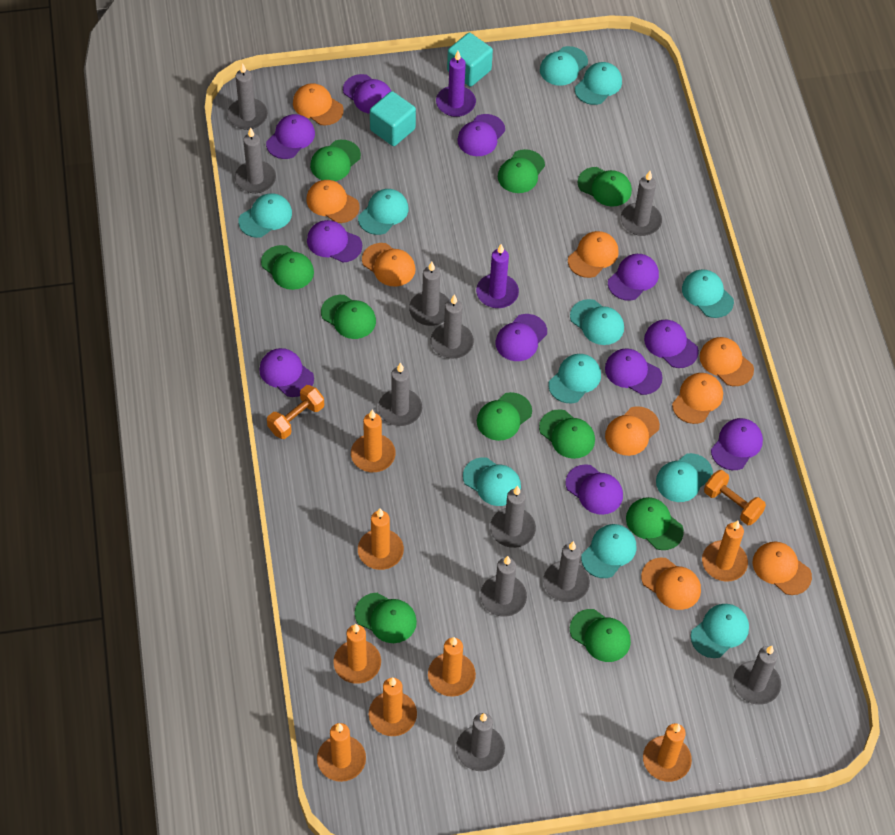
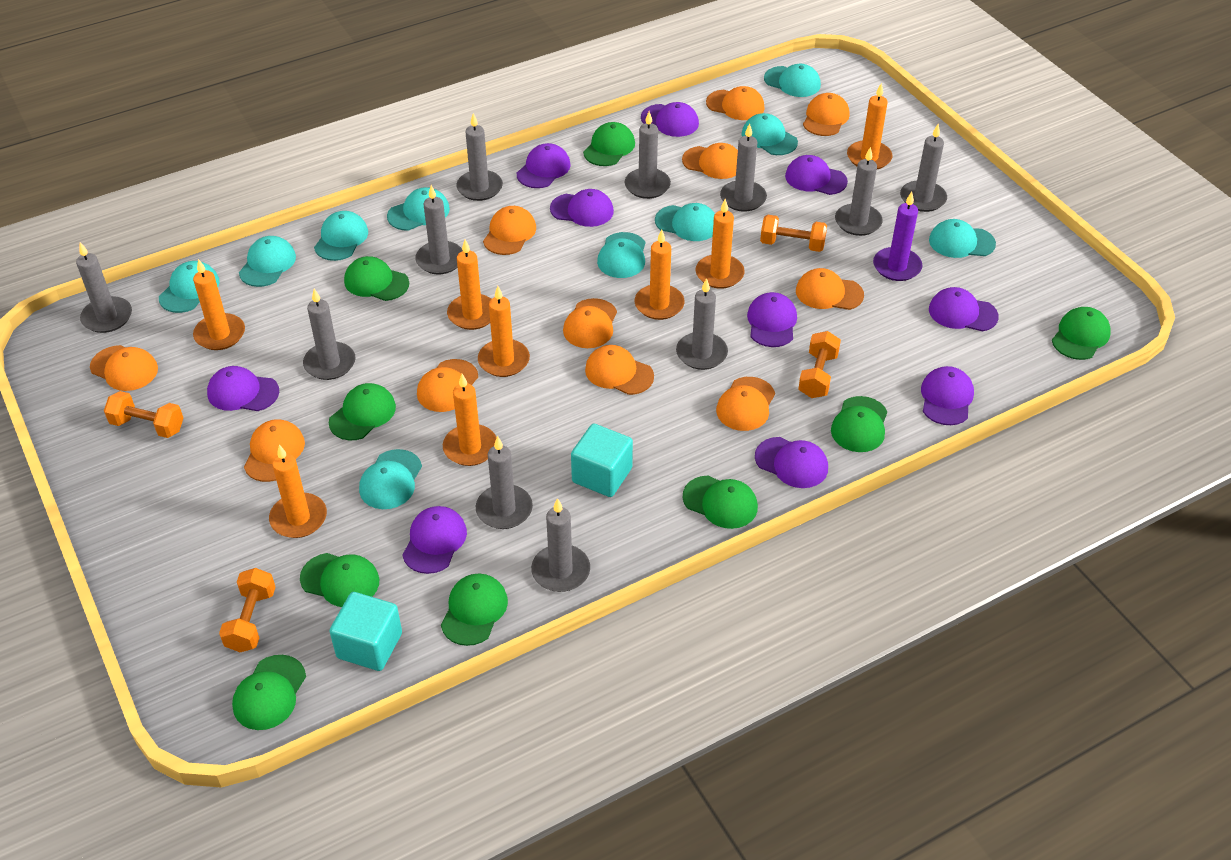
green cap: [261,245,314,290] [310,140,361,181] [321,295,376,339] [354,593,417,643] [477,392,532,441] [498,149,545,193] [539,409,595,459] [570,609,631,662] [578,167,632,207] [626,497,684,550] = 10 -> [232,655,306,730] [300,553,379,607] [329,383,396,440] [344,256,409,301] [441,574,508,646] [583,122,635,166] [683,476,758,529] [831,396,887,452] [1052,307,1111,360] = 9
orange cap: [293,83,344,126] [306,180,359,223] [362,243,416,286] [568,231,618,278] [605,406,660,456] [641,557,701,610] [672,373,723,424] [699,337,754,386] [753,542,812,595] = 9 -> [90,345,158,391] [244,419,305,482] [417,359,478,412] [483,206,536,255] [563,298,617,348] [585,345,654,395] [682,143,738,179] [706,86,765,120] [716,377,775,431] [796,268,864,310] [803,93,850,136] = 11
orange dumbbell: [267,385,324,439] [704,470,766,525] = 2 -> [104,391,183,438] [219,568,276,652] [760,215,827,252] [798,331,841,398] = 4
purple candle: [436,51,476,117] [476,244,519,308] = 2 -> [873,192,923,281] = 1
purple cap: [259,348,314,397] [266,114,315,159] [307,220,362,263] [343,74,391,114] [457,114,505,156] [495,314,547,361] [566,464,623,515] [605,348,663,395] [608,254,659,301] [644,320,699,368] [711,418,763,470] = 11 -> [207,366,279,411] [402,506,467,574] [517,143,571,188] [550,189,614,227] [641,102,699,137] [747,292,797,347] [755,437,828,488] [785,155,848,195] [921,366,974,425] [929,287,999,332] = 10
turquoise cap: [238,193,292,238] [358,189,408,235] [463,457,521,506] [540,46,588,86] [548,354,601,403] [570,299,624,345] [575,62,622,105] [581,524,636,578] [656,453,713,502] [682,269,734,318] [691,604,749,658] = 11 -> [159,261,220,313] [239,236,296,287] [314,211,368,261] [359,449,422,509] [387,187,450,231] [597,232,645,278] [655,203,715,241] [742,113,798,155] [764,64,821,97] [929,219,996,258] = 10

